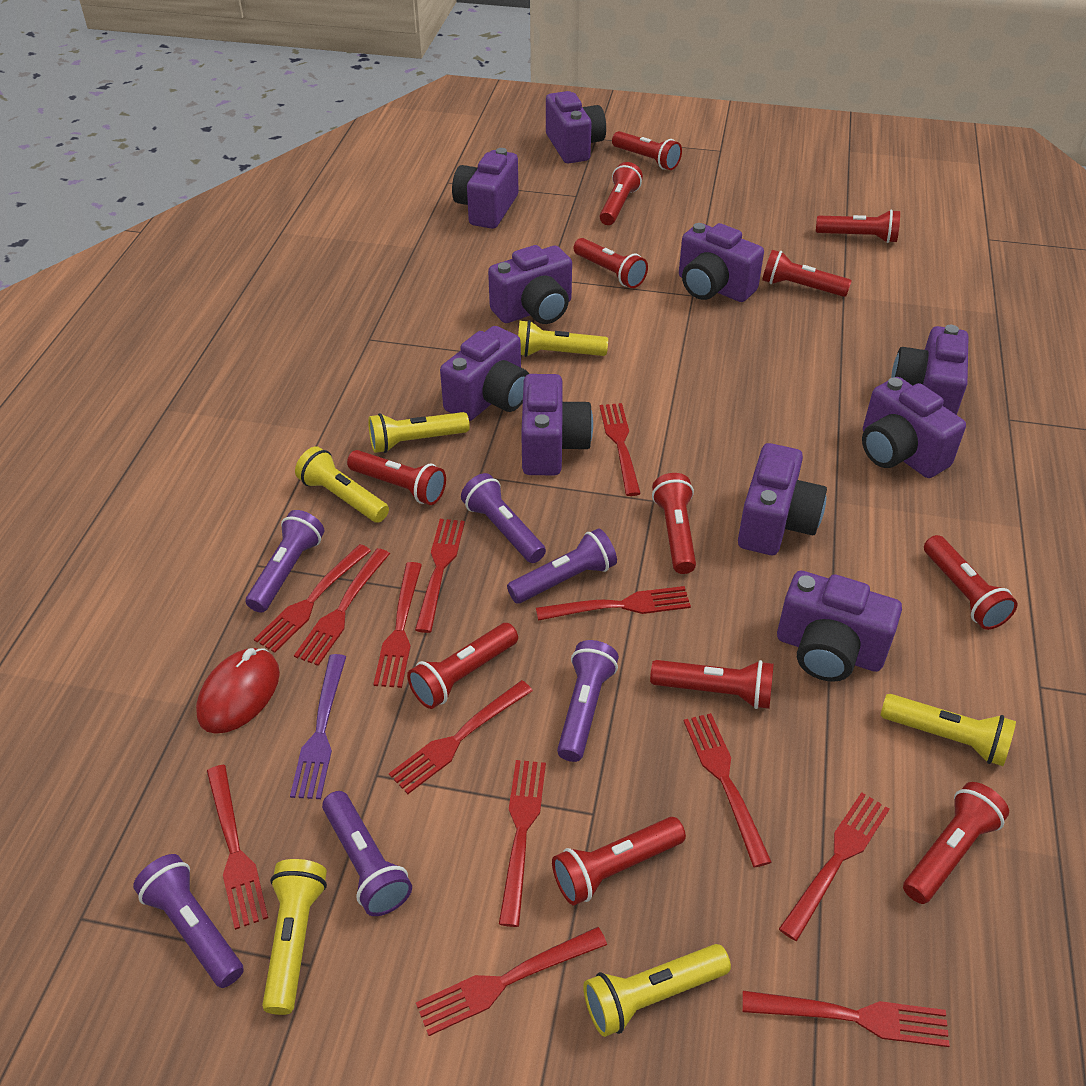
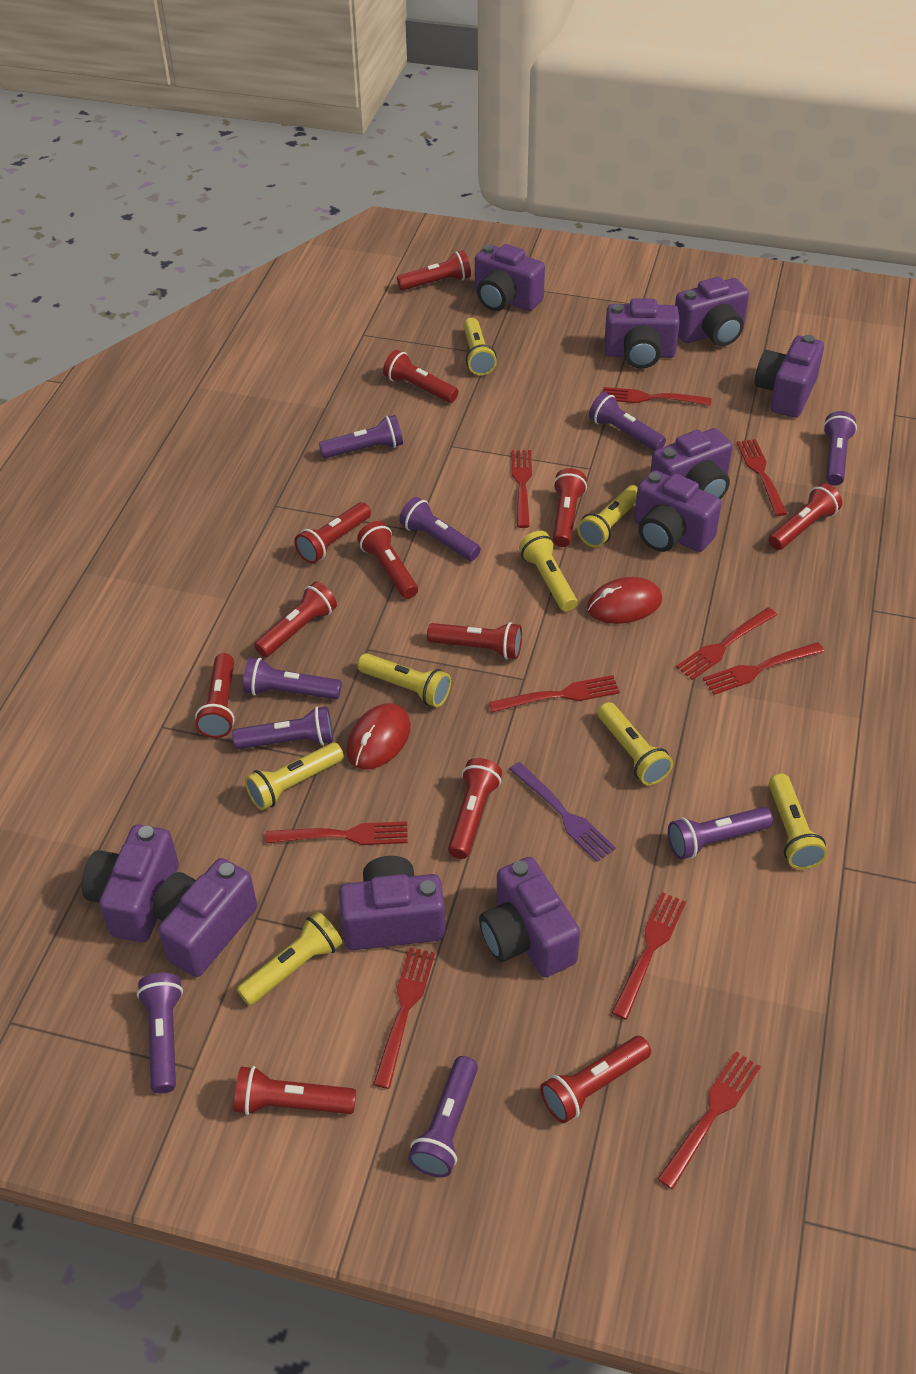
purple flashlight: [133,854,244,988] [246,510,324,613] [322,791,412,916] [461,473,546,563] [507,529,617,603] [557,640,619,762] = 6 -> [137,973,183,1093] [232,706,333,749] [243,658,342,700] [319,415,403,459] [399,497,481,561] [408,1056,478,1177] [589,392,666,451] [668,807,773,859] [823,411,857,486] = 9
red fork: [207,765,268,930] [254,544,371,653] [294,548,390,666] [373,562,422,688] [389,680,533,794] [415,519,465,633] [416,927,607,1036] [499,760,546,927] [536,586,691,621] [599,403,641,496] [684,713,772,867] [742,991,950,1047] [779,792,890,941] = 13 -> [266,821,408,845] [373,947,435,1089] [489,675,620,713] [511,450,532,528] [603,387,712,406] [611,892,686,1020] [657,1051,761,1189] [676,607,777,680] [703,642,825,695] [737,439,787,516] = 10
red mouse: [196,648,280,734] = 1 -> [346,703,411,770] [587,577,662,624] = 2
yellow flashlight: [262,859,327,1015] [295,446,389,523] [368,412,470,453] [518,320,608,357] [583,944,731,1037] [881,694,1016,766] = 6 -> [237,912,342,1006] [245,742,344,810] [358,653,451,707] [463,318,497,375] [519,531,577,612] [577,485,638,548] [598,702,673,785] [769,773,827,870] = 8

